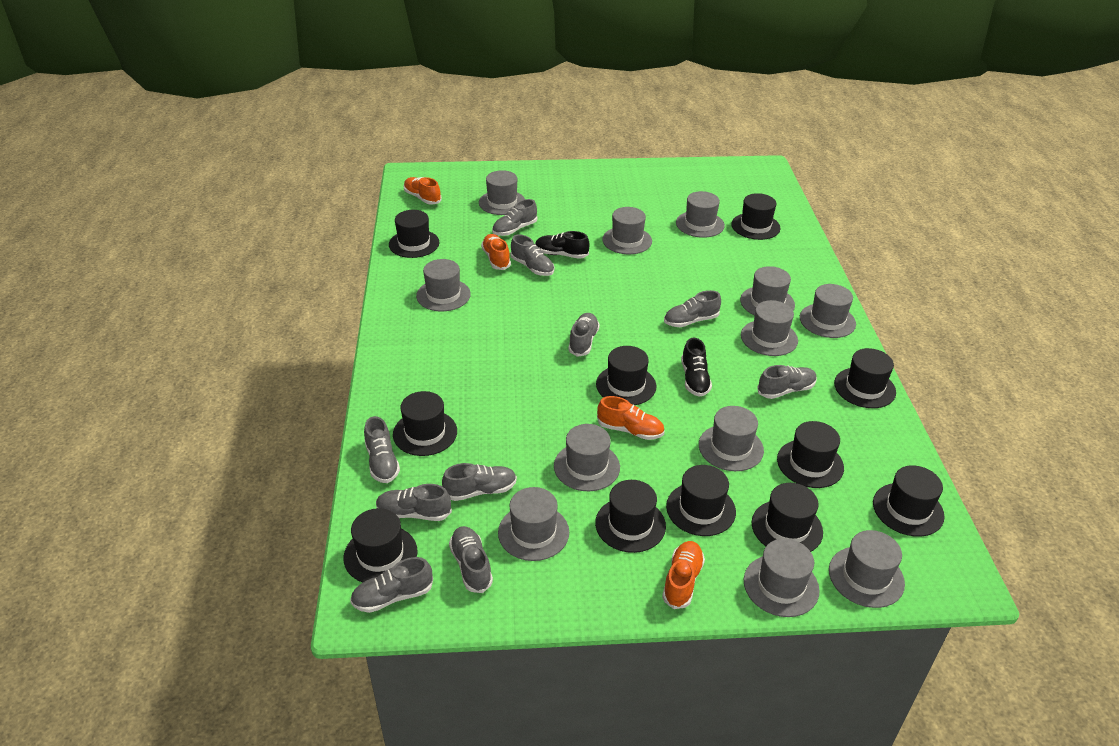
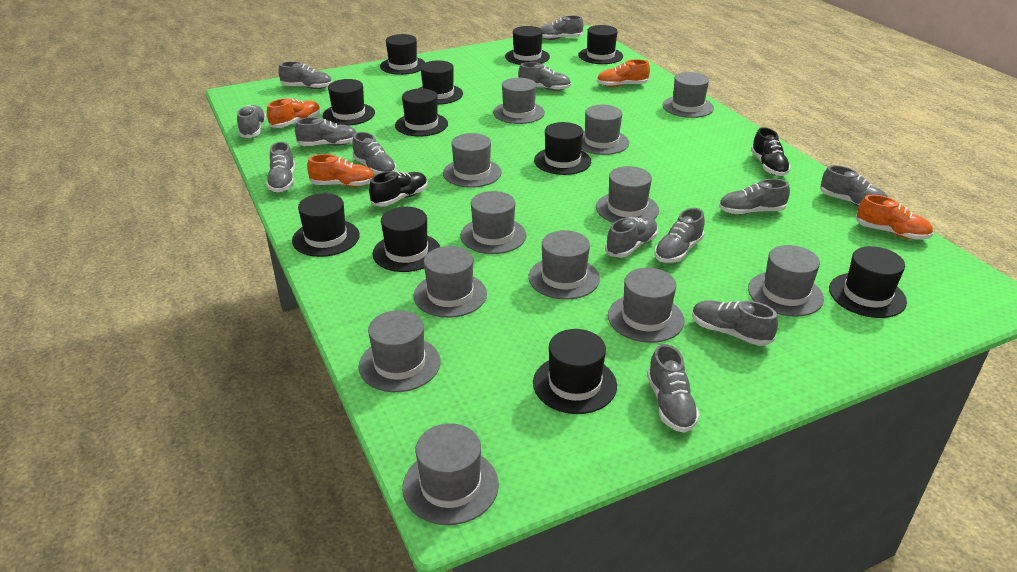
grey shoe: [350,557,433,613] [364,416,400,483] [376,484,452,521] [442,463,517,501] [449,526,493,593] [492,199,537,236] [510,234,554,276] [568,313,600,357] [664,290,721,327] [757,365,817,399] = 10 -> [237,105,266,138] [266,142,295,192] [278,61,332,89] [295,117,357,146] [352,132,397,175] [518,62,571,91] [540,16,583,40] [605,216,658,258] [647,344,700,433] [654,208,705,263] [692,300,778,346] [719,179,790,215] [820,165,888,207] = 13

